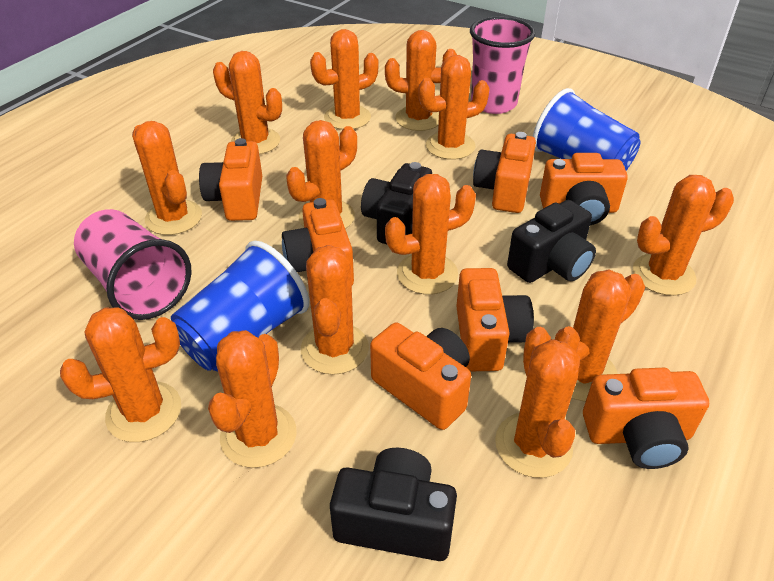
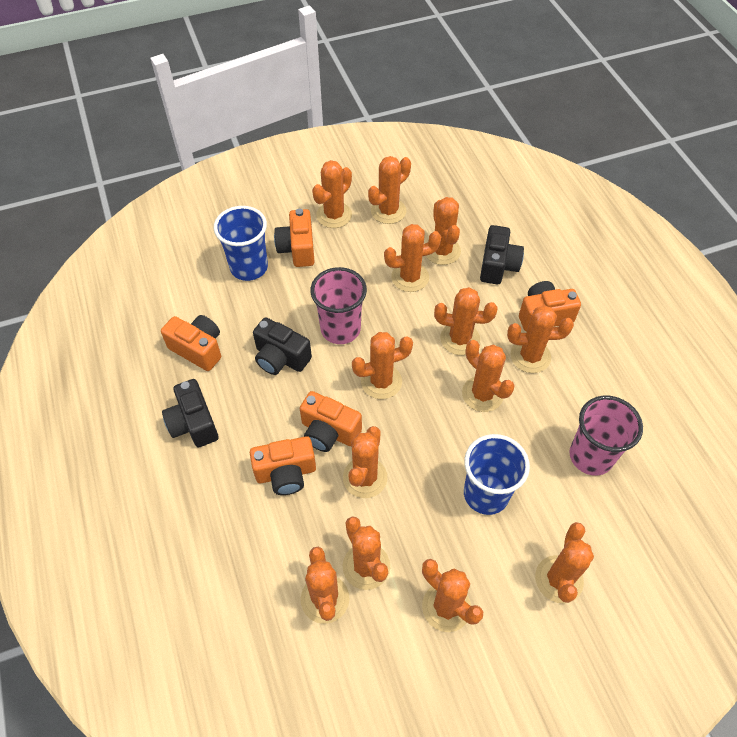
orange camera: [199,138,262,221] [282,198,354,285] [370,323,471,430] [456,268,534,371] [473,132,536,213] [540,153,628,225] [583,368,709,469] = 7 -> [161,315,221,371] [250,436,316,495] [274,209,315,267] [300,391,362,452] [519,281,581,331] = 5

